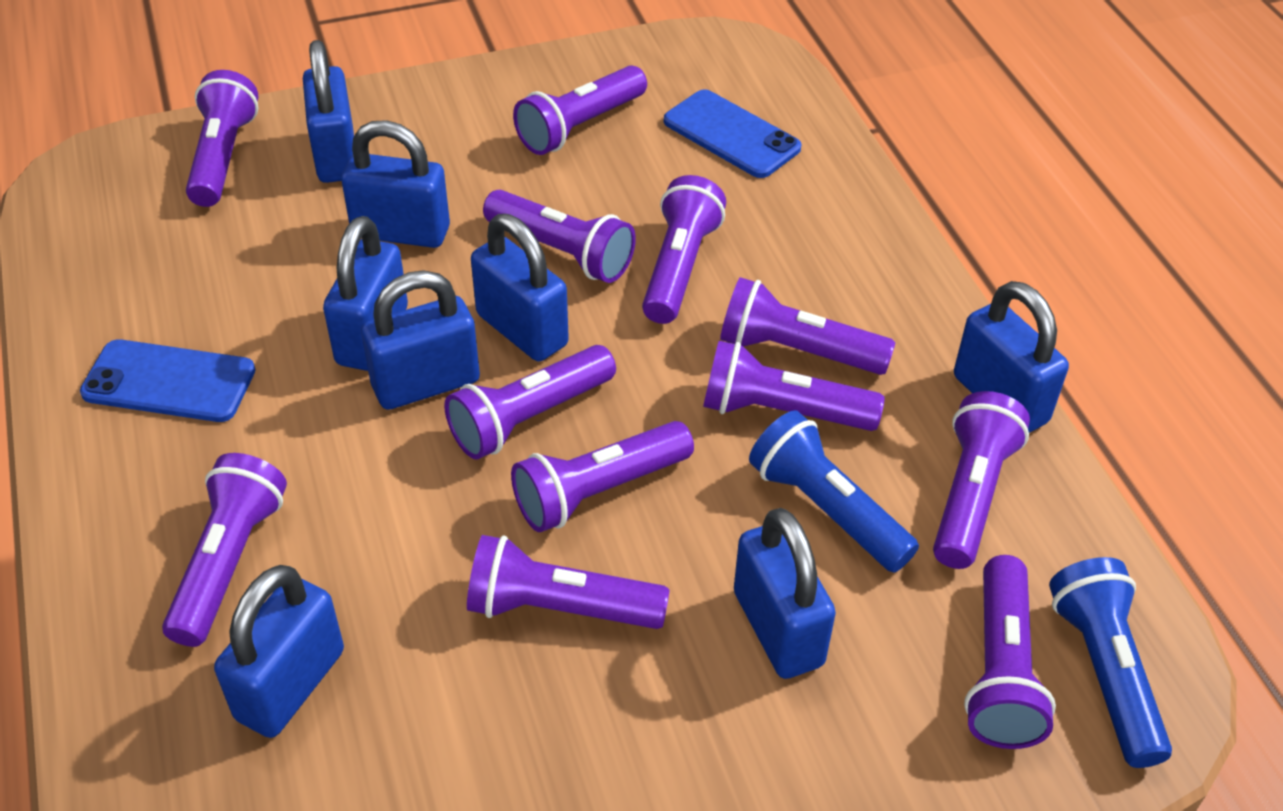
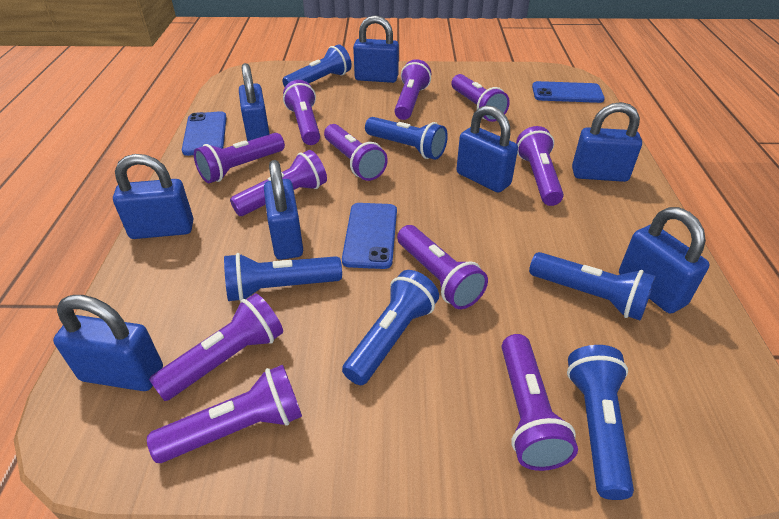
blue flashlight: [749,410,919,573] [1049,557,1172,768] = 2 -> [224,253,342,302] [282,44,351,87] [342,270,439,385] [365,117,448,160] [529,252,656,320] [567,345,634,500] = 6
blue phone: [80,340,256,422] [664,89,801,178] = 2 -> [182,111,227,156] [342,203,397,269] [532,81,605,103] = 3
purple flashlight: [162,453,287,647] [186,70,259,207] [444,345,616,460] [467,535,670,629] [483,190,636,283] [511,421,694,532] [513,65,647,155] [642,175,726,324] [703,341,885,431] [720,277,896,375] [933,391,1030,569] [964,555,1056,749] = 12 -> [147,365,302,463] [149,293,283,401] [194,133,285,183] [230,150,327,216] [283,80,320,145] [324,124,388,181] [394,59,431,120] [397,225,488,309] [451,74,510,122] [502,334,578,471] [516,126,564,206] = 11

